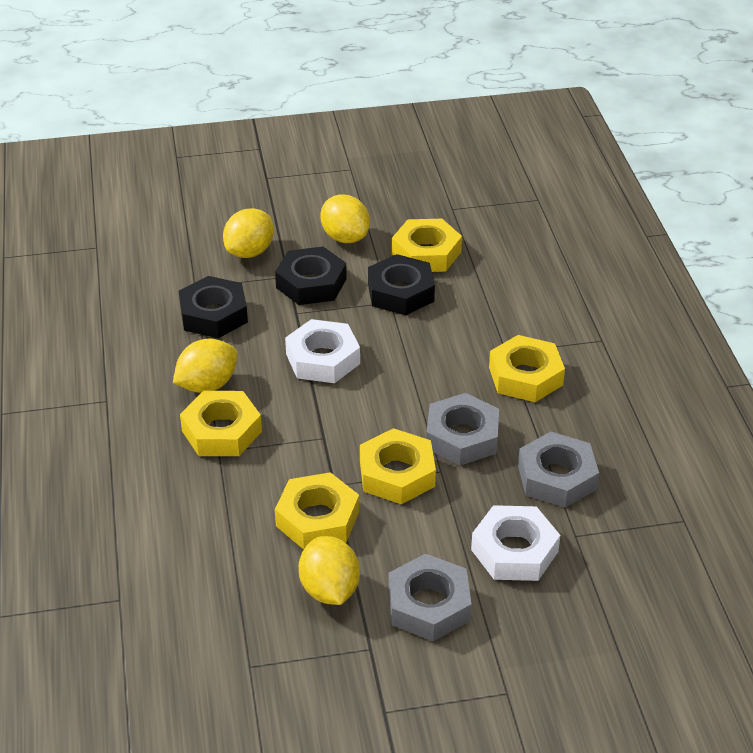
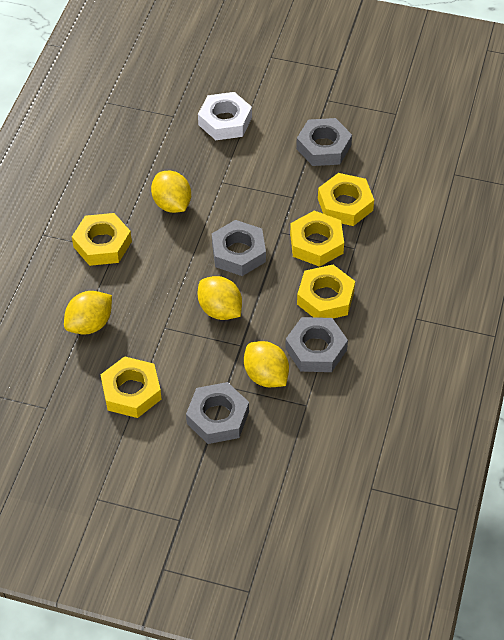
black nut: [179,276,248,338] [275,247,347,305] [368,254,435,316] = 3 -> none = 0
grey nut: [388,554,472,641] [426,393,499,466] [518,432,599,508] = 3 -> [186,382,249,444] [212,220,266,276] [285,317,348,372] [296,118,352,166] = 4
white nut: [285,319,360,383] [471,505,560,581] = 2 -> [198,92,252,140] = 1

